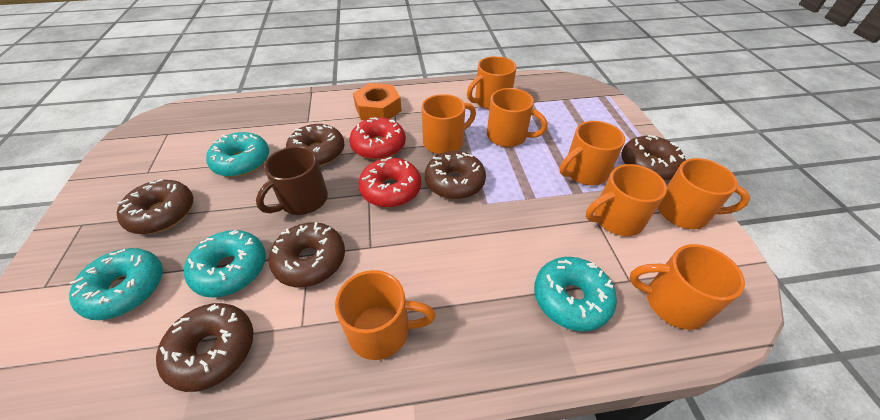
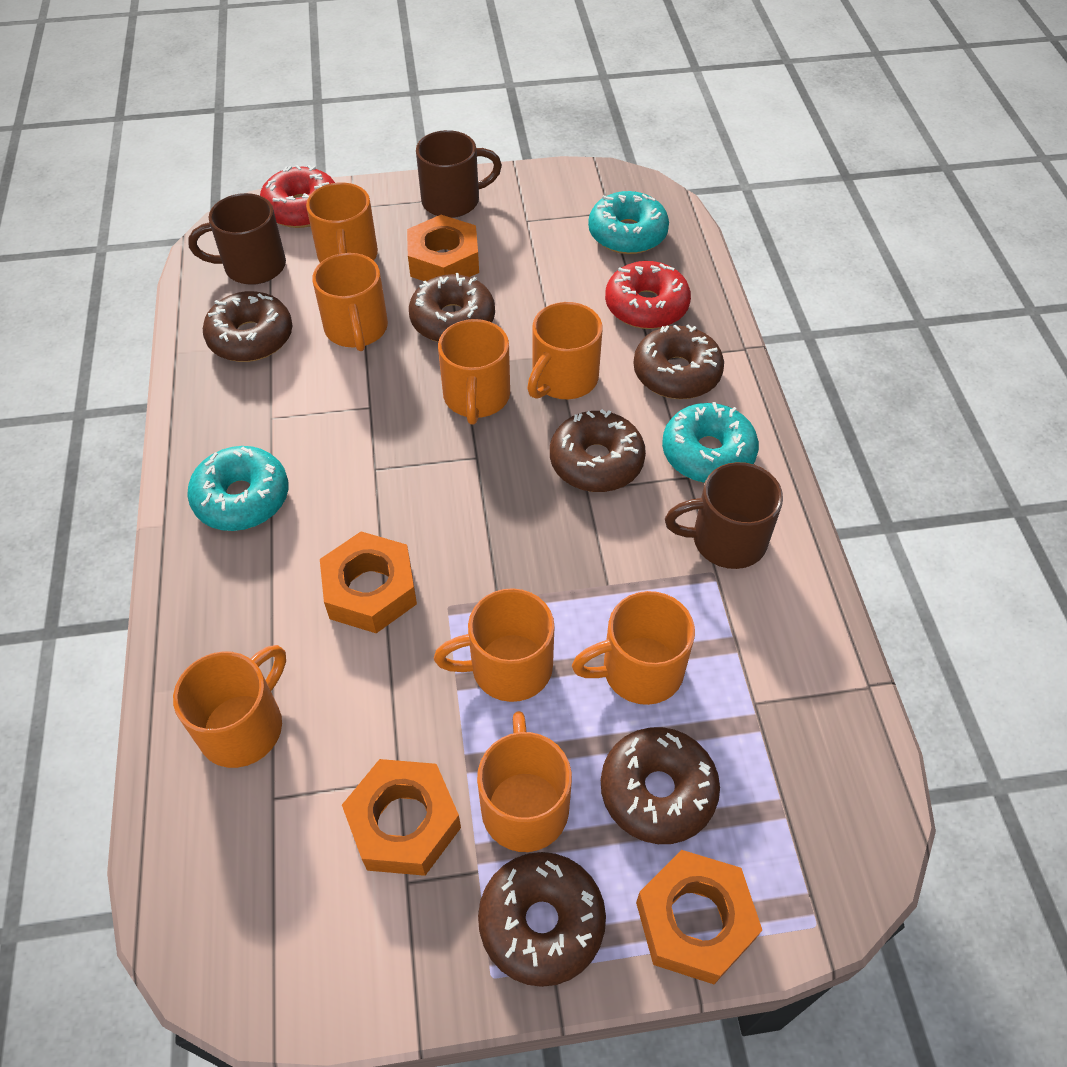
brown mug: [256,146,328,215] = 1 -> [188,193,286,285] [416,130,502,218] [665,462,783,569] = 3
orange nut: [353,83,402,120] = 1 -> [320,532,417,633] [342,759,461,876] [407,215,479,282] [636,850,762,984] = 4
turquoise donut: [69,248,163,320] [184,230,266,298] [206,132,269,177] [534,257,617,331] = 4 -> [187,446,288,531] [588,191,669,254] [662,402,759,483] = 3

